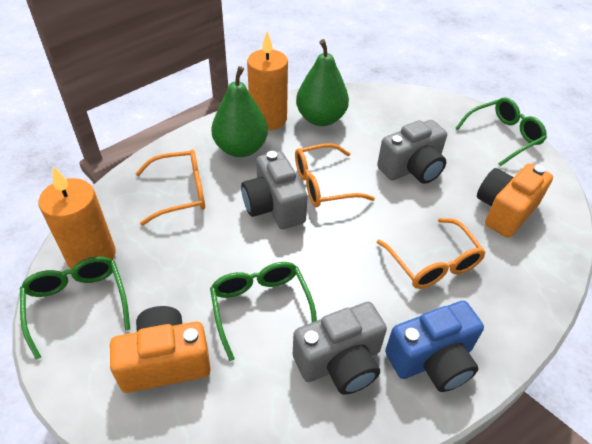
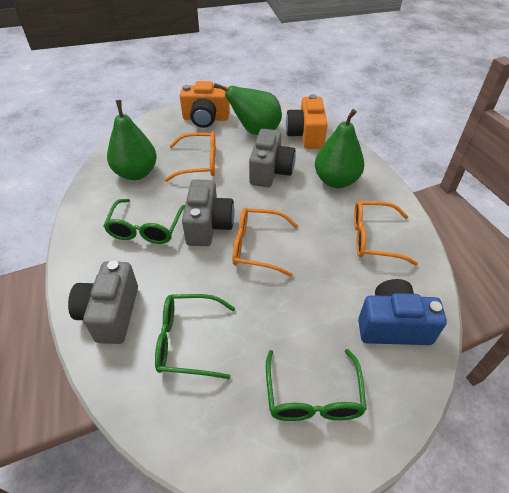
green pear: [211,66,268,157] [296,39,349,126] = 2 -> [107,100,157,180] [214,83,282,135] [315,109,364,188] = 3
orange candle: [38,166,116,269] [247,31,288,130] = 2 -> none = 0

